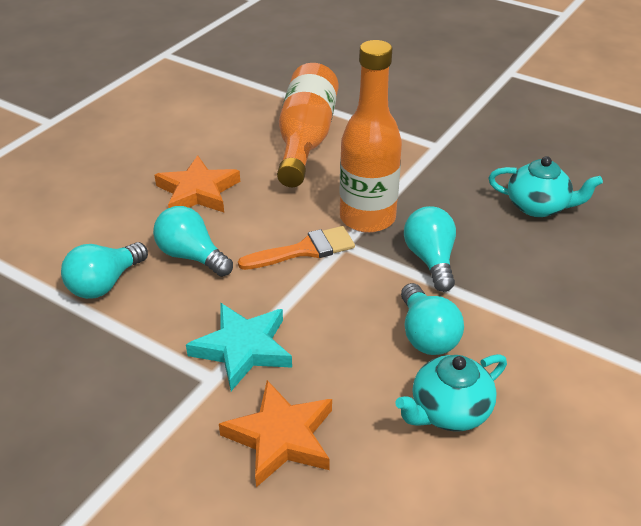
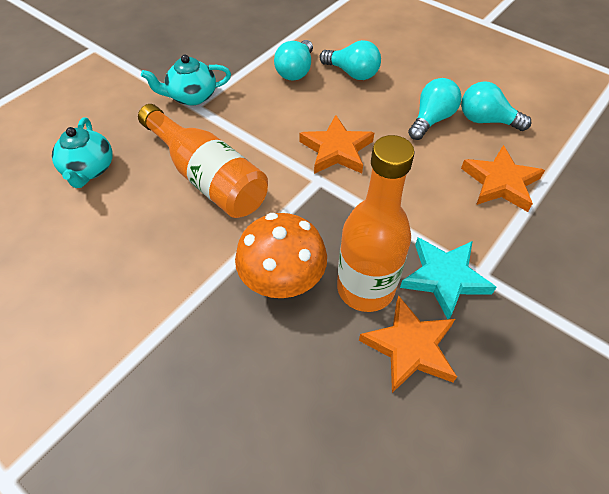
orange brush: [238,226,355,270] = 1 -> none = 0
orange mushroom: none = 0 -> [235,213,327,298] = 1
orange star: [154,155,240,212] [219,380,332,487] = 2 -> [299,115,374,174] [359,295,457,393] [461,145,545,212] = 3

